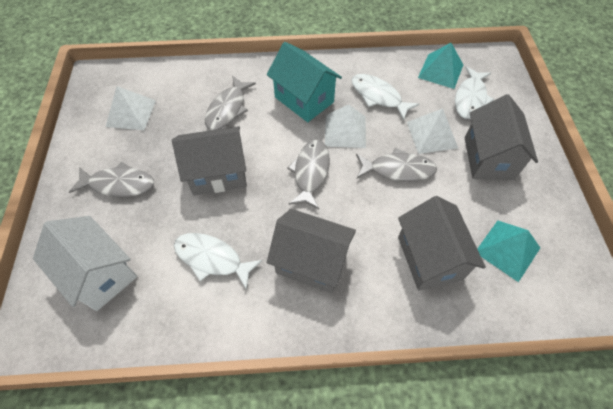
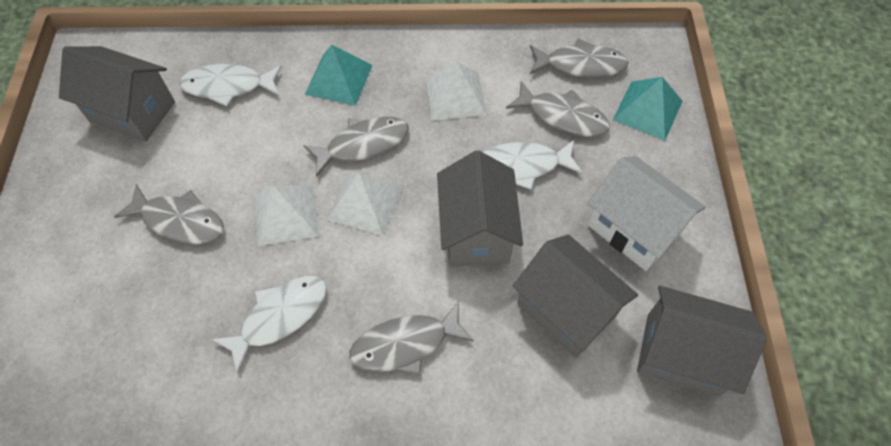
grey fish: [69,162,154,197] [205,76,256,130] [287,140,330,209] [356,148,437,182] = 4 -> [114,184,224,244] [303,116,409,177] [349,301,474,375] [506,81,610,137] [530,38,629,78] = 5
turquoise house: [267,42,342,122] = 1 -> none = 0

